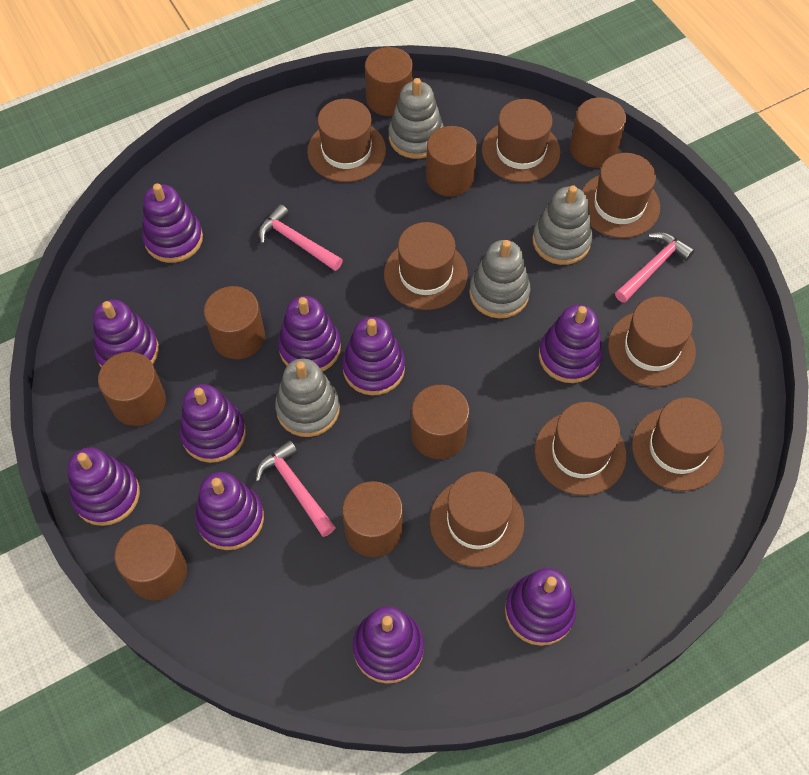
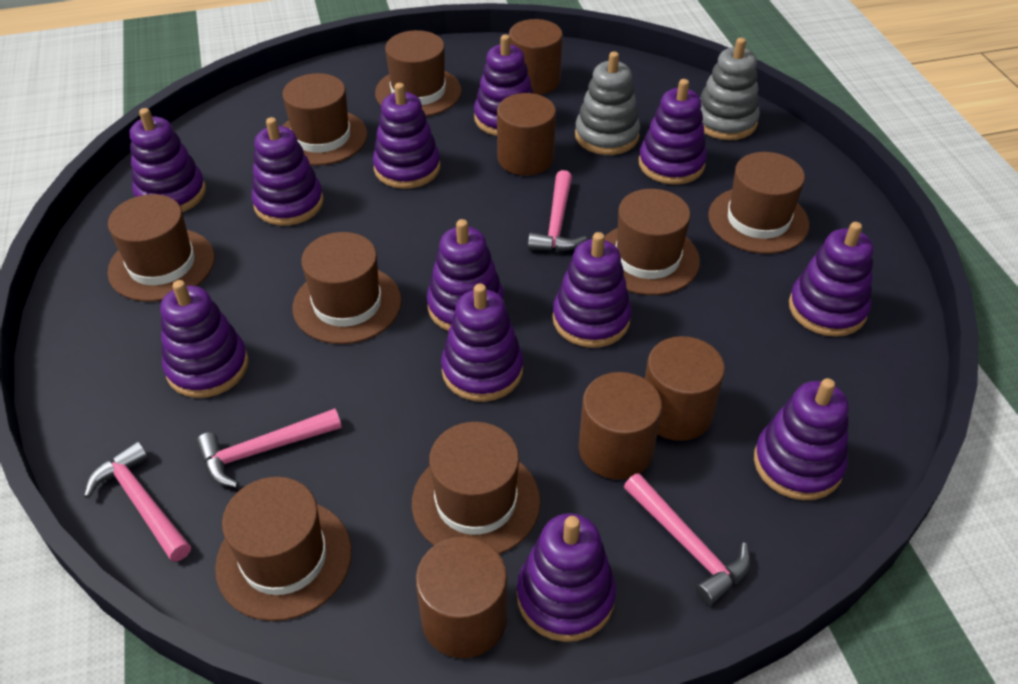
brown cylinder: [98,352,166,426] [114,524,187,600] [204,286,265,359] [342,481,403,557] [365,47,413,116] [411,385,469,459] [426,126,477,197] [570,97,626,168] = 8 -> [416,537,507,658] [497,93,556,176] [509,19,563,95] [579,372,662,480] [645,336,725,441] = 5
grey stacking toy: [275,359,340,437] [389,78,444,159] [469,240,530,318] [532,185,593,265] = 4 -> [575,51,640,155] [700,38,760,140] = 2
pink hammer: [255,440,336,537] [258,204,343,271] [615,232,695,303] = 3 -> [84,441,191,562] [196,409,342,487] [528,170,587,252] [624,473,751,605] = 4
purple stacking toy: [68,447,140,526] [93,300,159,367] [142,183,203,263] [179,384,246,463] [195,472,264,550] [278,296,341,372] [342,317,405,395] [353,606,424,684] [505,568,576,646] [539,305,602,383] = 10 -> [130,108,206,212] [160,280,249,398] [251,117,324,226] [373,83,440,189] [427,219,504,331] [441,284,523,402] [474,34,534,136] [517,513,616,642] [552,232,631,348] [639,79,707,185] [754,378,849,500] [789,222,874,337] = 12

